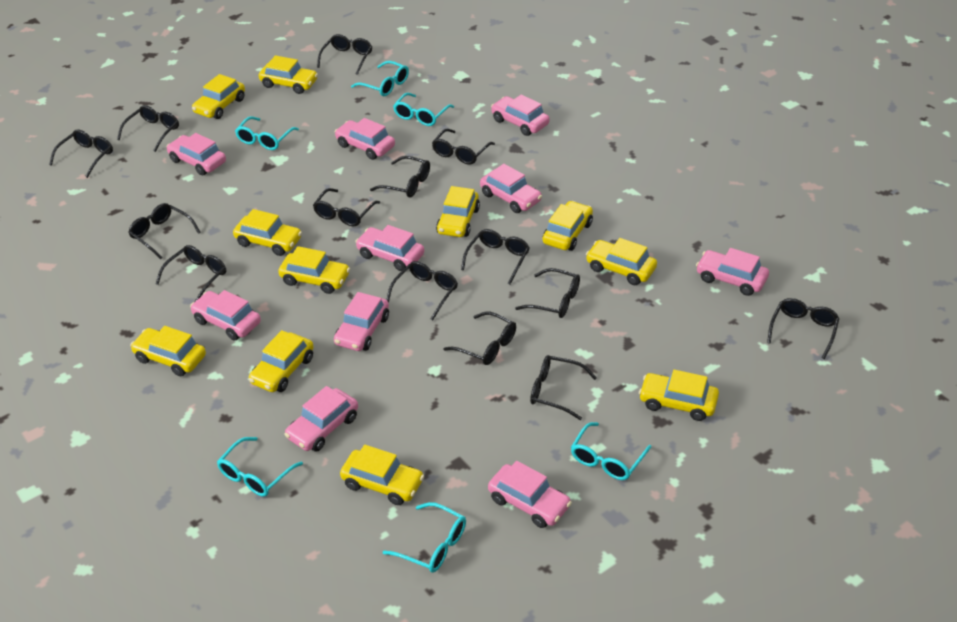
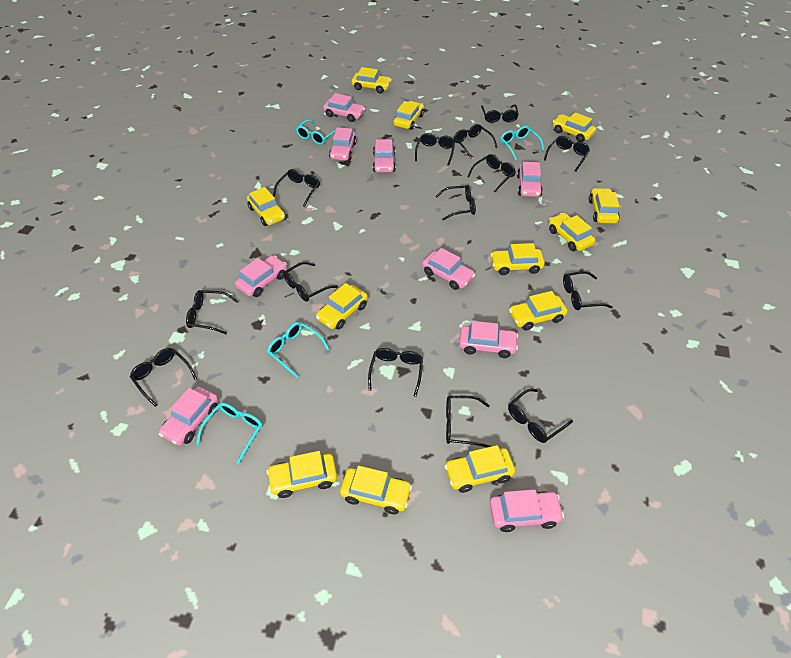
pink car: [167,133,226,175] [190,290,261,341] [284,386,358,452] [334,292,389,351] [335,118,395,160] [355,225,424,271] [480,164,542,213] [488,461,572,528] [491,95,550,136] [696,248,769,296] = 10 -> [159,387,218,445] [235,255,287,297] [323,93,365,122] [329,127,357,161] [373,139,396,173] [422,248,475,290] [459,321,518,358] [490,489,564,532] [517,162,543,197] = 9
turquoise glasses: [217,437,303,497] [235,116,299,150] [351,61,409,96] [383,502,466,573] [393,93,454,126] [571,422,651,480] = 6 -> [196,403,262,465] [267,322,329,378] [296,120,336,145] [500,126,544,160] = 4
yellow car: [130,326,206,376] [192,74,245,119] [233,209,302,256] [249,330,314,392] [259,55,318,94] [278,246,350,294] [340,445,424,505] [436,186,480,237] [542,201,593,251] [586,238,657,285] [639,370,719,421] = 11 -> [247,187,285,226] [266,451,337,498] [316,283,368,330] [340,466,412,514] [351,67,392,93] [393,101,424,130] [445,445,515,493] [490,243,545,275] [509,291,567,330] [549,213,595,251] [552,112,596,142] [589,188,620,224] = 12

